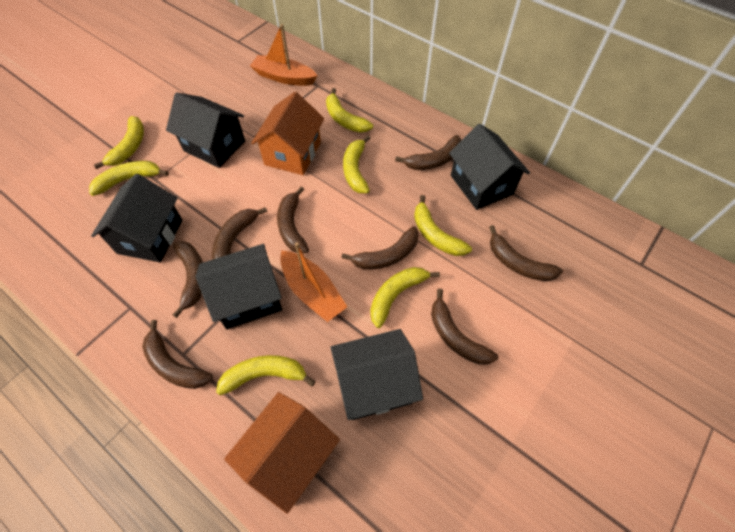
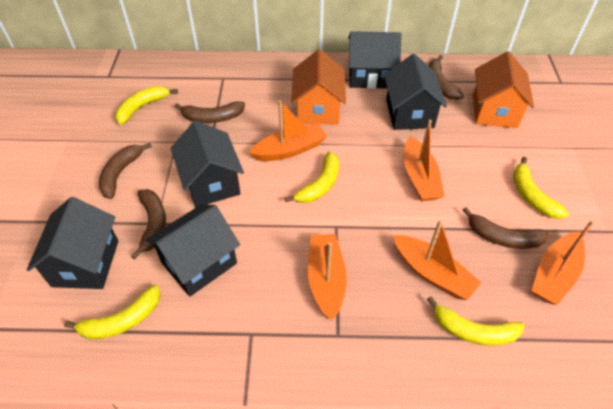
brown banana: [142,320,213,389] [173,241,203,318] [212,207,267,259] [277,186,309,253] [341,226,419,270] [395,135,462,170] [431,289,498,365] [489,225,563,281] = 8 -> [99,143,152,199] [131,189,166,260] [175,101,245,123] [429,55,464,100] [463,207,549,249] = 5
orange boat: [250,24,318,86] [280,242,347,322] = 2 -> [249,100,327,161] [308,234,347,321] [393,220,481,300] [404,120,445,201] [531,220,594,305] = 5
yellow banana: [89,161,169,196] [94,116,144,169] [216,355,316,395] [326,88,373,133] [343,135,370,193] [370,267,440,328] [414,195,472,256] = 7 -> [64,284,160,339] [115,86,178,125] [285,152,339,203] [427,296,524,346] [513,157,569,219] = 5

